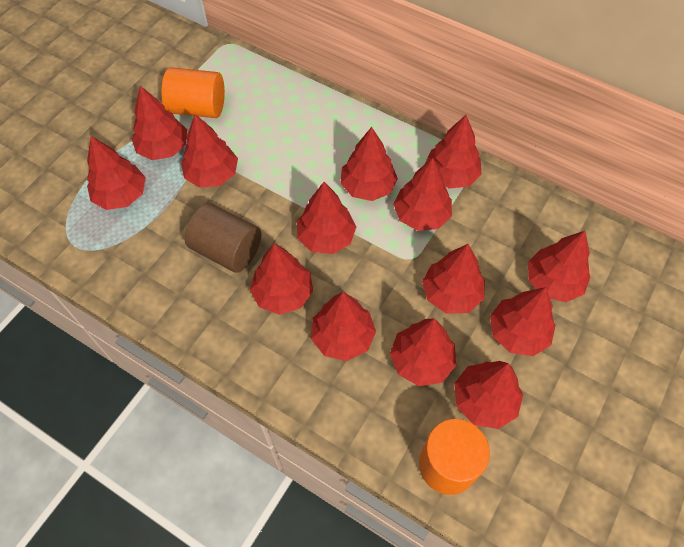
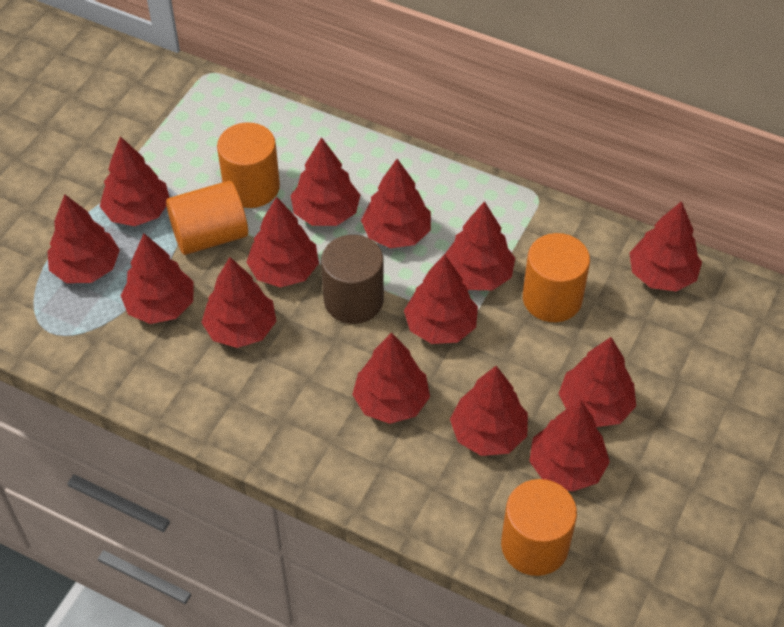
orange cylinder: [161,67,225,118] [419,419,490,495] = 2 -> [166,181,248,255] [217,122,280,208] [501,479,577,576] [523,233,590,322] = 4

